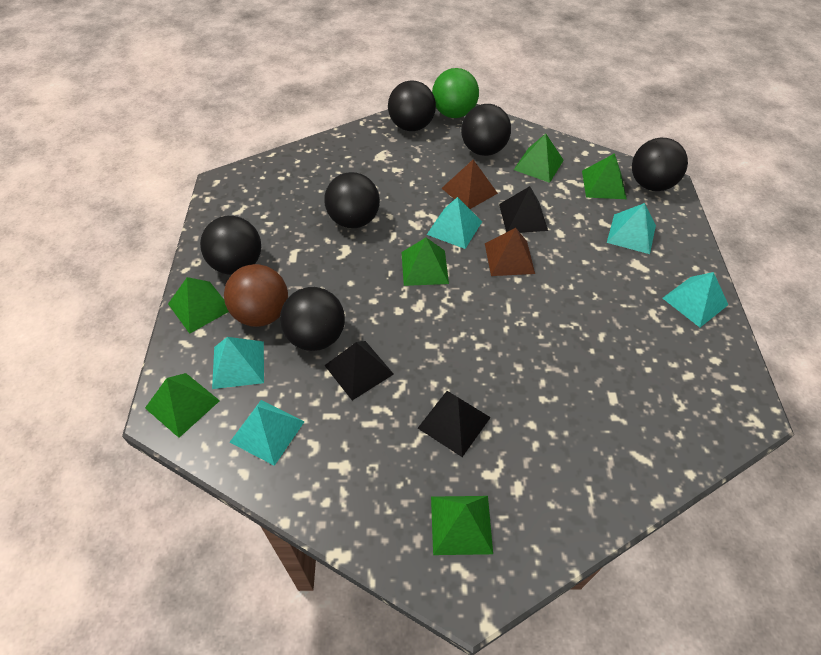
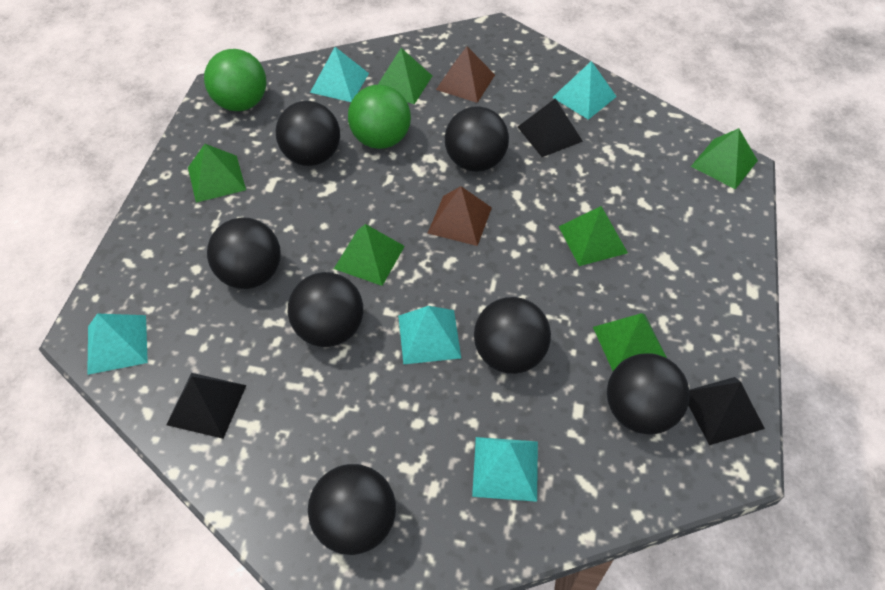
black ball: [200,216,261,275] [280,287,345,351] [324,172,380,228] [388,80,436,131] [461,104,511,156] [632,138,688,191] = 6 -> [207,217,281,289] [276,101,340,166] [288,272,363,347] [308,464,396,555] [445,106,509,172] [474,297,551,374] [607,353,690,434] = 7
brown ball: [224,264,288,327] = 1 -> none = 0
green ball: [432,68,479,118] = 1 -> [204,49,267,111] [348,85,411,149] = 2

